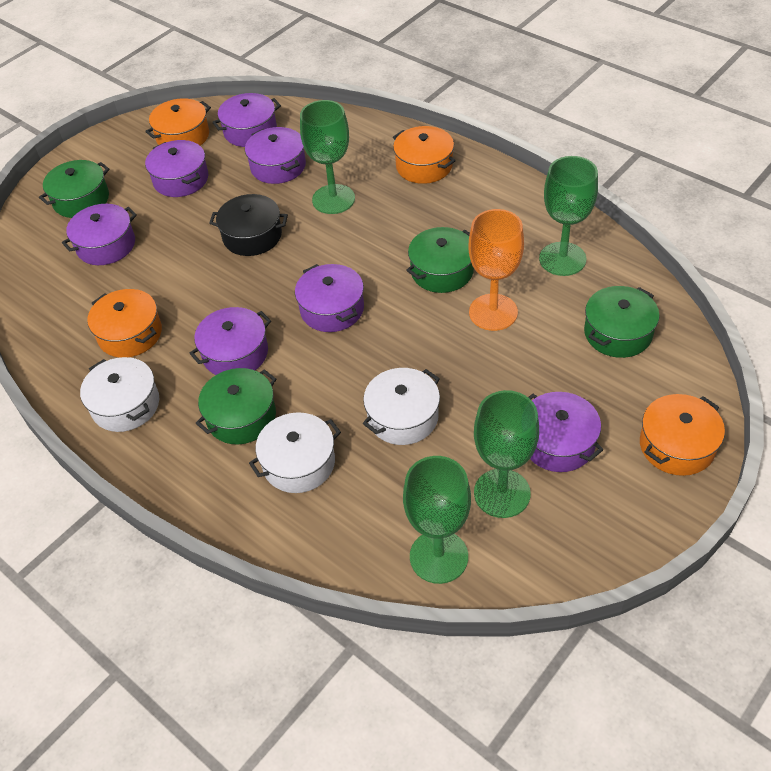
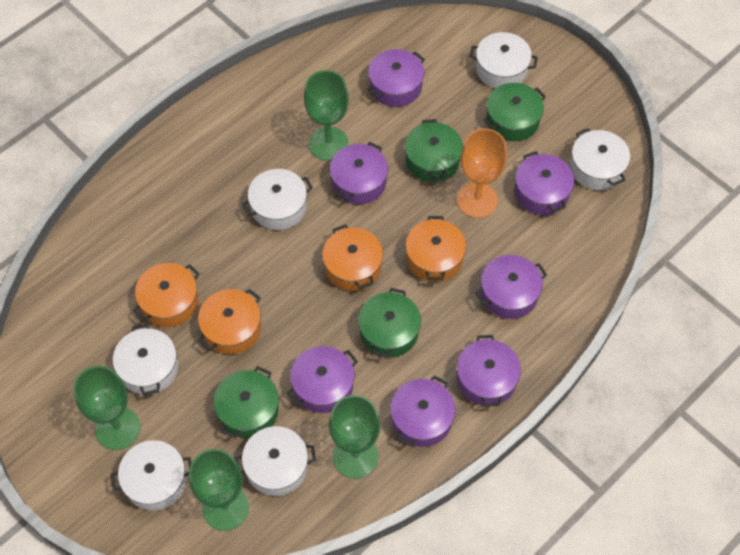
black pot: [209,194,288,256] = 1 -> none = 0
white pot: [80,357,159,432] [249,412,341,493] [363,368,440,445] = 3 -> [111,440,191,511] [113,324,178,396] [235,426,316,496] [242,169,313,230] [469,32,538,88] [570,128,630,190] = 6

